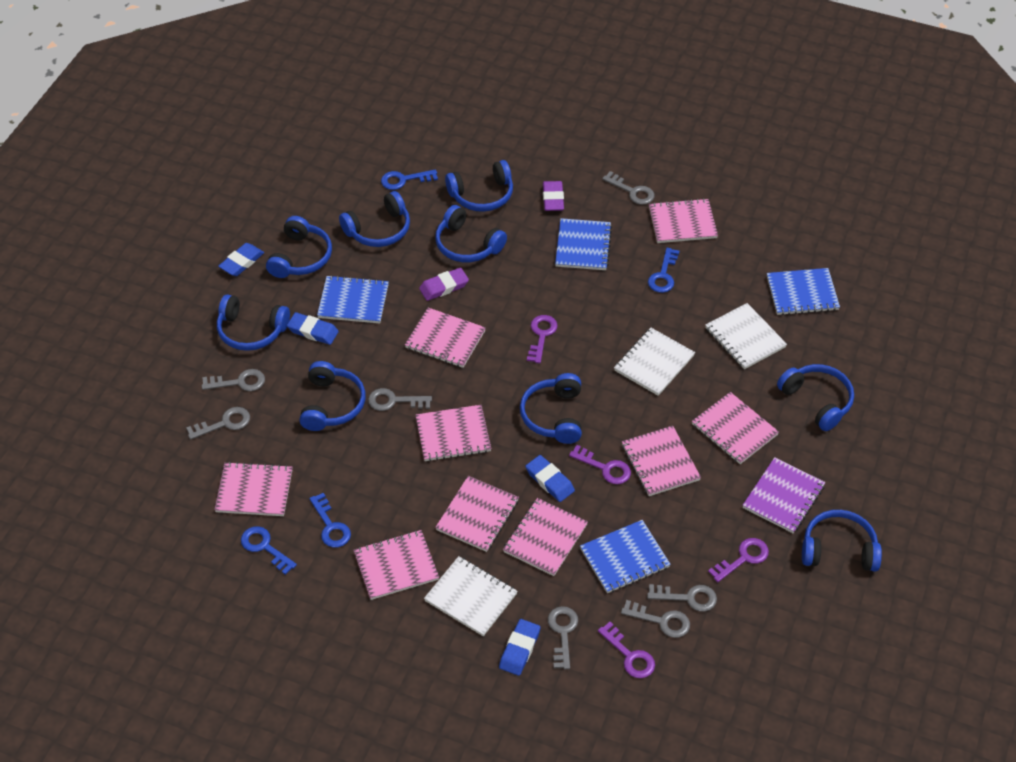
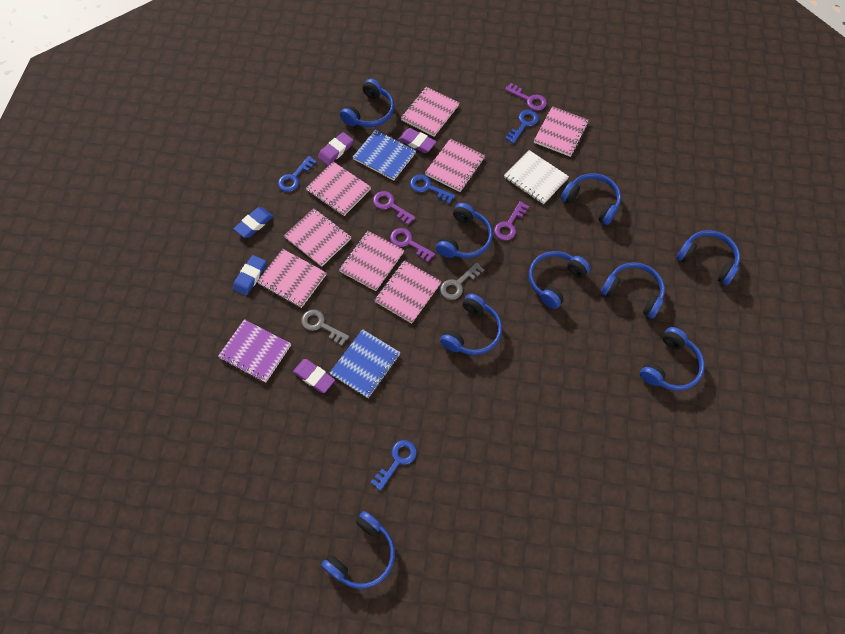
blue eraser: [218,243,264,276] [287,312,339,345] [499,619,540,676] [525,455,575,502] = 4 -> [233,255,266,296] [234,207,273,238] = 2
blue notebook: [317,275,389,323] [555,218,612,270] [580,520,671,593] [767,268,840,315] = 4 -> [330,329,401,398] [353,130,416,180] = 2
grey key: [186,407,250,440] [202,369,265,391] [368,388,432,411] [548,606,578,669] [602,171,654,205] [621,600,690,638] [647,584,717,612] = 7 -> [301,310,349,346] [440,262,484,300] = 2
pink notebook: [214,462,293,516] [353,530,439,600] [405,308,486,368] [415,405,491,462] [435,476,519,552] [503,498,588,576] [622,426,701,496] [649,198,718,243] [692,392,779,464] = 9 -> [257,249,327,308] [284,208,351,267] [306,162,371,216] [339,231,404,291] [374,260,442,324] [401,87,459,136] [425,138,485,192] [534,106,589,157] = 8
purple eraser: [419,268,469,301] [543,181,564,211] = 2 -> [293,359,335,393] [318,132,353,165] [399,128,436,153] = 3
white notebook: [424,556,518,636] [614,328,695,396] [705,303,787,369] = 3 -> [504,150,569,204] = 1

